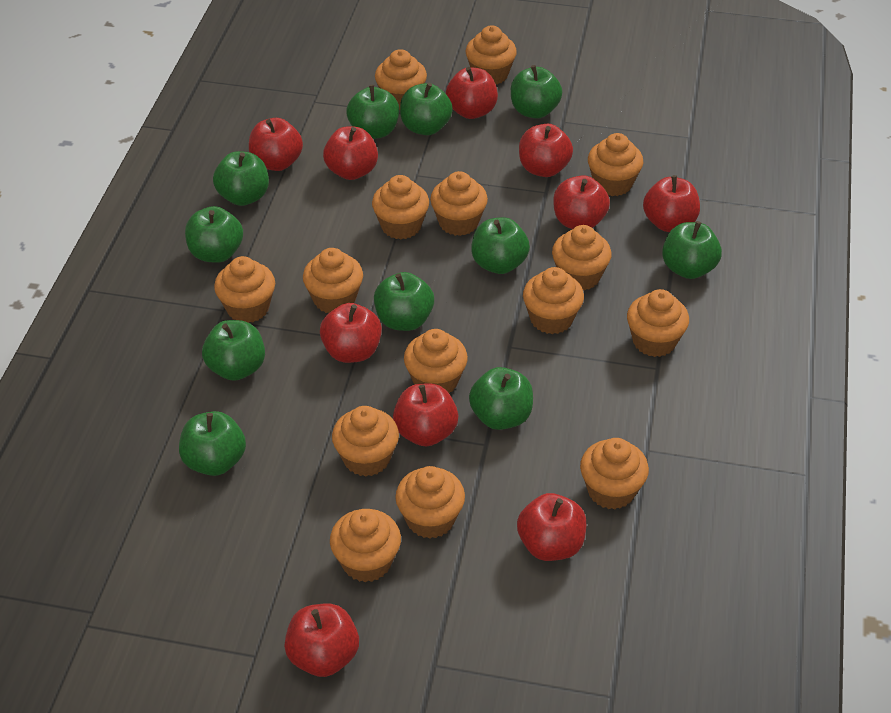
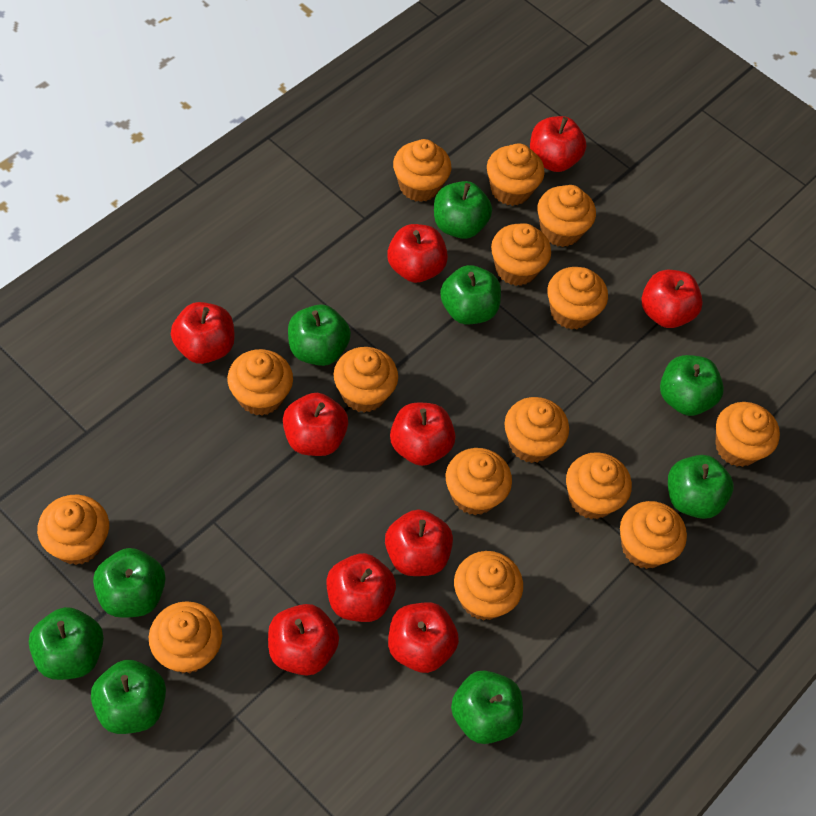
green apple: [179,411,246,476] [185,206,243,263] [202,320,265,381] [213,151,269,206] [346,85,399,139] [374,272,434,331] [400,83,453,135] [469,367,533,430] [471,217,530,274] [511,65,562,119] [662,221,722,279] = 11 -> [29,607,104,680] [91,660,166,734] [93,548,166,618] [288,304,351,366] [434,181,492,239] [440,265,501,324] [451,670,523,744] [660,355,724,416] [668,455,734,519] = 9

